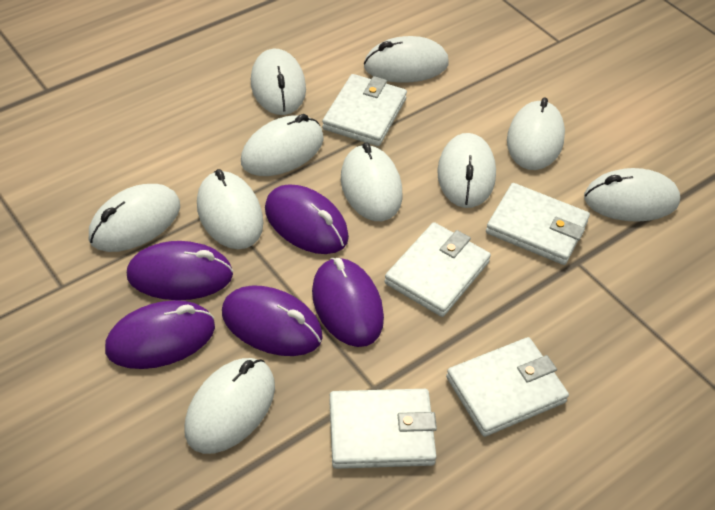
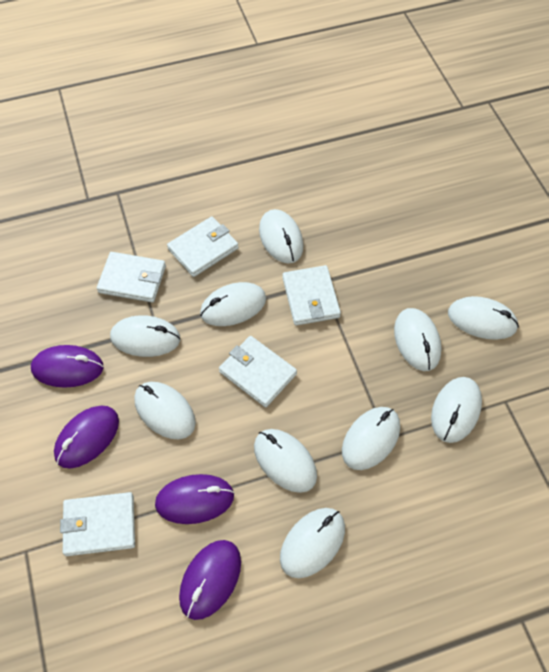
purple mouse: [105,300,215,369] [127,241,233,300] [222,285,323,356] [265,184,349,254] [312,258,384,347] = 5 -> [31,345,104,388] [54,406,119,468] [155,474,234,524] [179,540,241,620] = 4

